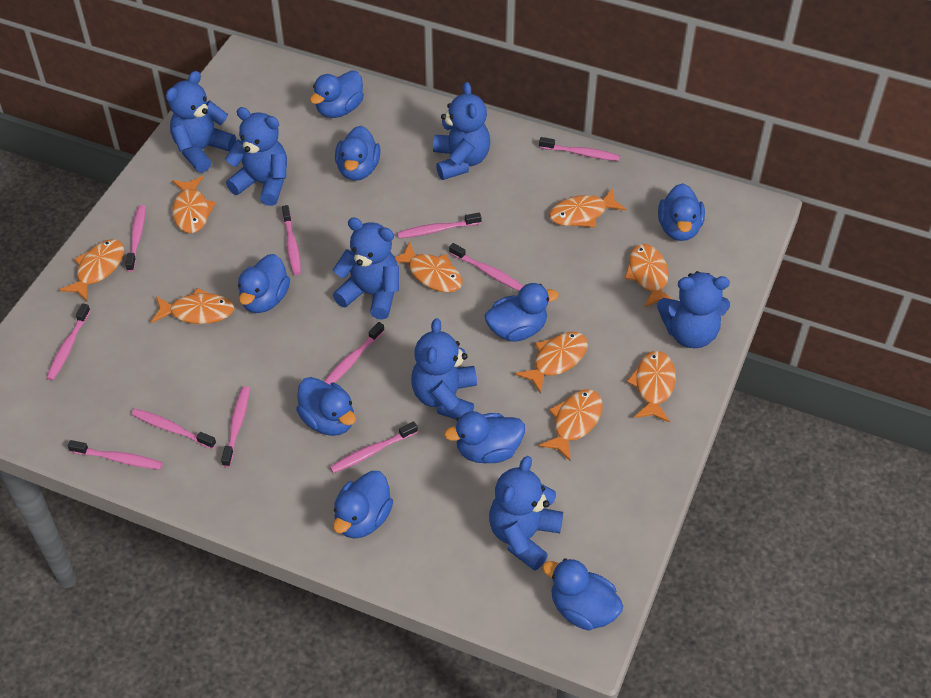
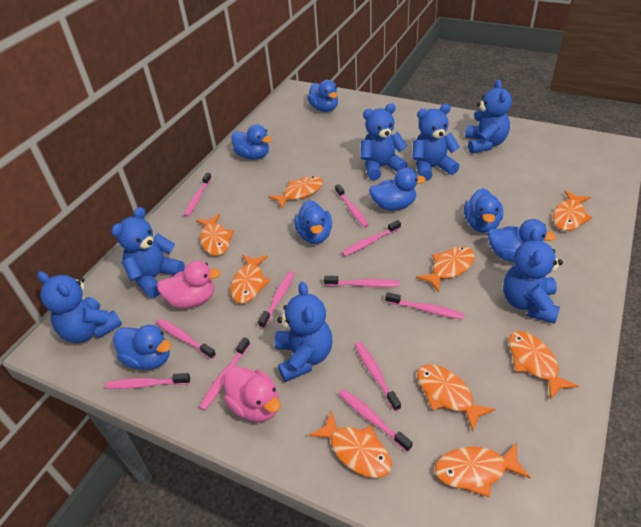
blue duck: [238,254,290,313] [296,377,356,436] [310,70,364,118] [333,471,393,539] [335,126,381,181] [444,411,525,463] [485,283,559,342] [542,558,623,631] [658,183,705,241] = 9 -> [113,325,172,370] [231,124,272,160] [294,200,332,244] [307,80,338,112] [369,168,426,210] [464,188,503,233] [488,219,556,262] = 7
pink duck: none = 0 -> [157,261,221,308] [224,366,281,422] = 2

